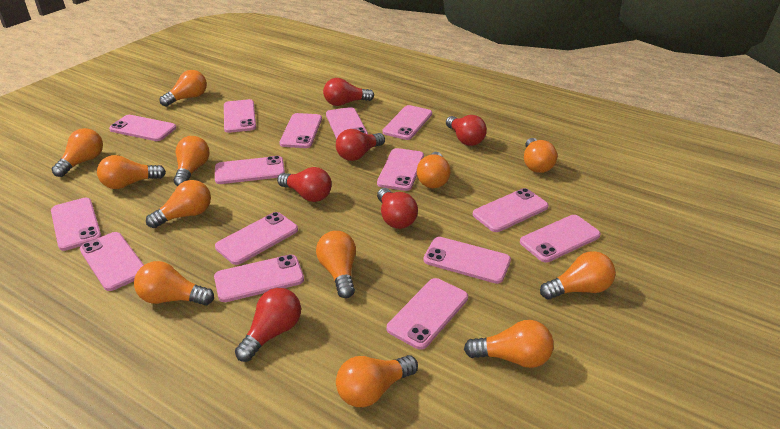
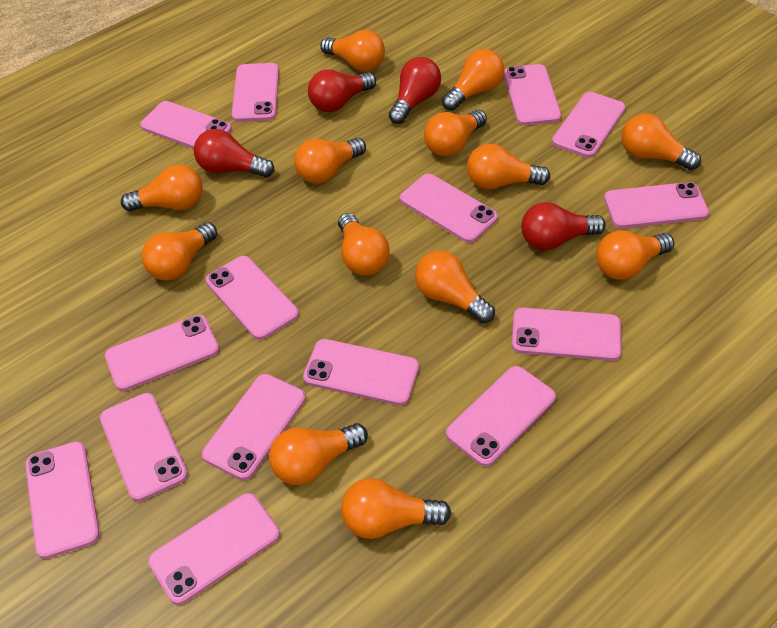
orange light bulb: [52,128,103,177] [97,155,166,189] [134,261,214,306] [146,180,211,228] [160,70,207,107] [174,136,209,186] [316,231,356,298] [336,355,418,407] [417,152,451,188] [464,320,554,368] [524,138,557,173] [540,251,616,300] = 12 -> [121,165,203,212] [142,222,217,281] [269,423,368,485] [294,138,366,184] [320,30,385,71] [338,213,390,275] [341,478,451,539] [415,251,495,323] [424,109,487,157] [442,49,504,111] [467,144,550,189] [596,230,674,280] [622,113,701,170] = 13
red light bulb: [235,288,301,362] [277,167,332,202] [323,78,374,106] [336,129,385,161] [377,188,418,229] [446,115,487,146] = 6 -> [194,129,275,178] [308,69,376,112] [389,57,441,124] [521,202,606,250] = 4

